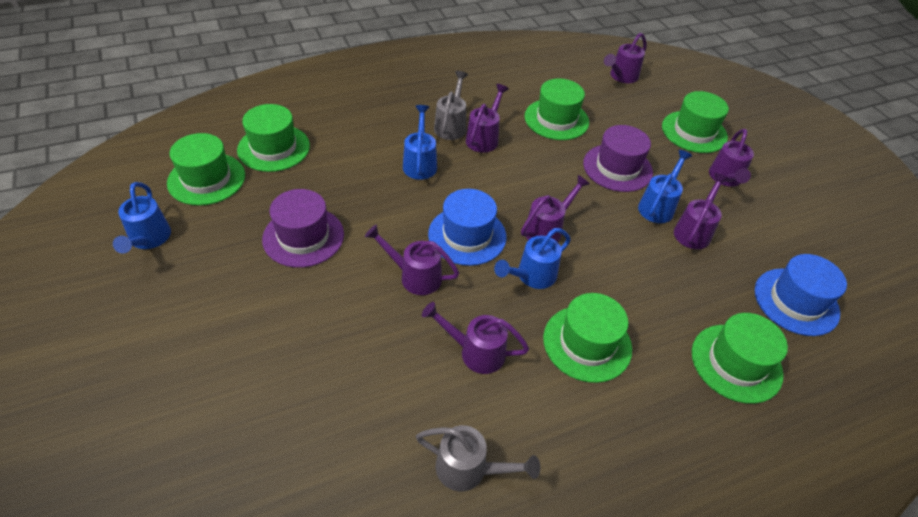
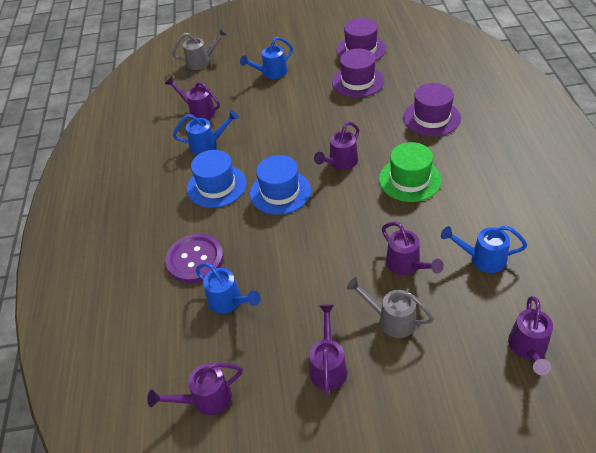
green hat: [167,133,245,206] [237,104,310,172] [525,79,589,140] [543,293,632,383] [662,91,729,153] [692,313,788,404] = 6 -> [379,142,442,202] = 1
purple button: none = 0 -> [165,234,224,283] = 1
purple hat: [262,189,344,268] [583,125,653,192] = 2 -> [332,49,385,98] [336,18,386,60] [403,83,461,136] = 3
purple watering can: [365,224,459,295] [422,302,529,374] [466,84,509,153] [521,175,590,242] [604,33,647,83] [674,173,729,249] [709,129,754,187] = 7 -> [147,362,243,415] [165,76,220,120] [309,304,347,395] [314,122,359,170] [382,222,444,275] [508,296,553,375] = 6

